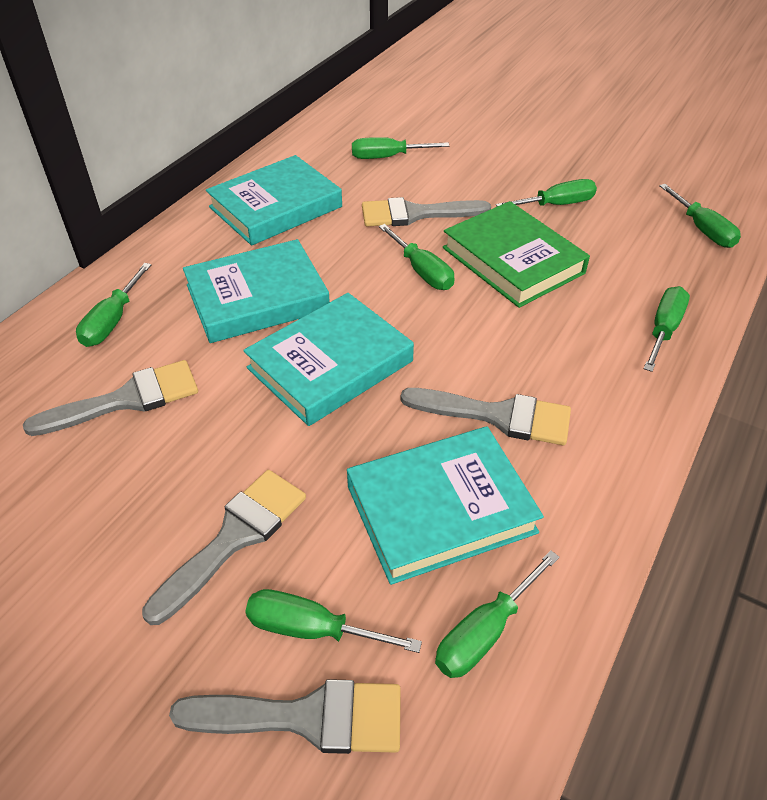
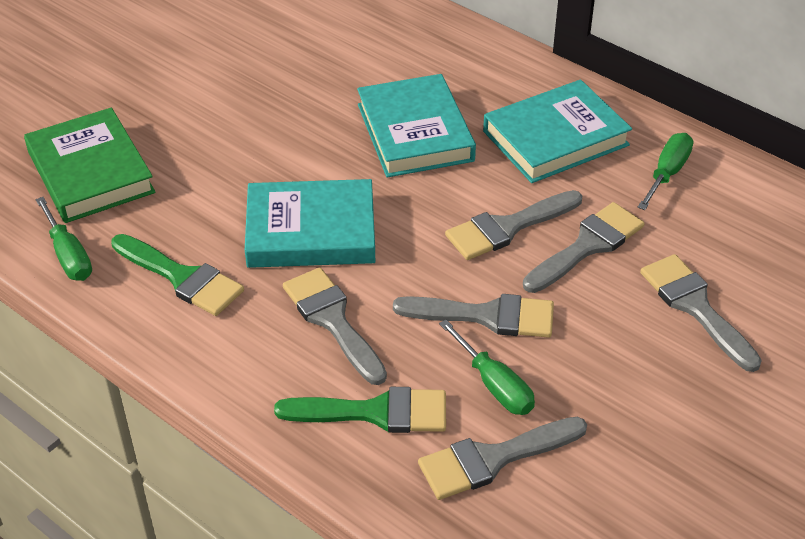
green brush: none = 0 -> [111,234,244,316] [274,387,446,433] = 2
green screwdriver: [76,263,151,347] [245,589,422,653] [352,137,449,159] [379,224,455,290] [435,550,560,678] [496,179,597,206] [644,286,690,372] [659,184,741,248] = 8 -> [36,197,92,281] [439,320,535,415] [637,133,693,210] = 3
grey brush: [23,360,198,436] [142,470,306,625] [169,679,401,754] [362,197,491,227] [401,388,571,445] = 5 -> [283,267,387,385] [393,294,554,338] [418,417,587,500] [445,190,582,260] [523,202,645,293] [640,254,762,372] = 6
turquoise book: [183,239,330,343] [206,155,342,245] [243,293,414,426] [347,426,544,585] = 4 -> [245,179,375,268] [357,74,476,177] [483,80,632,183] = 3

